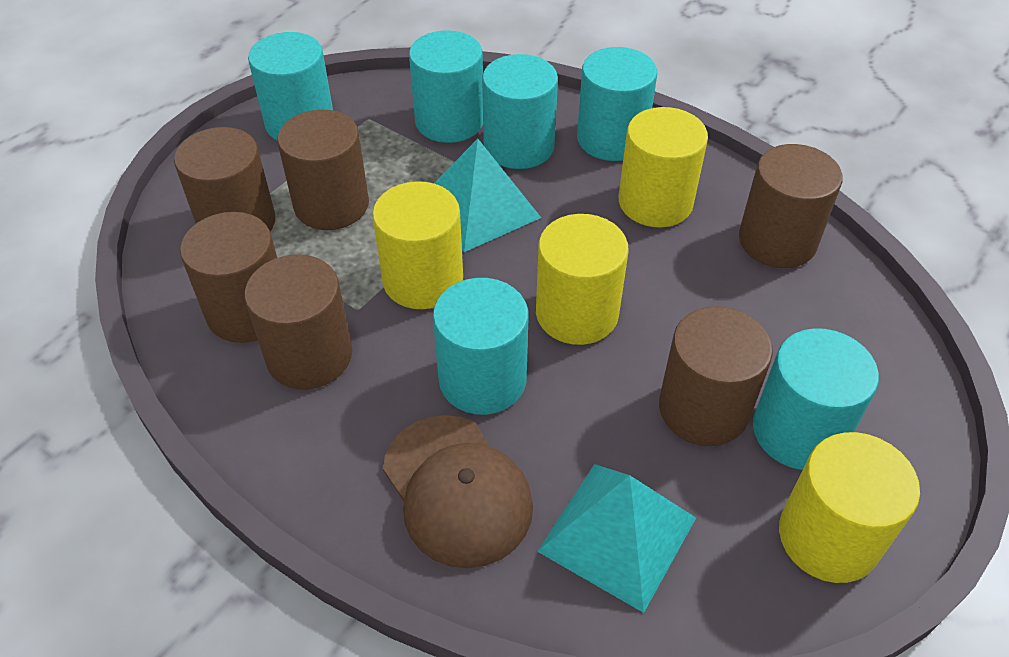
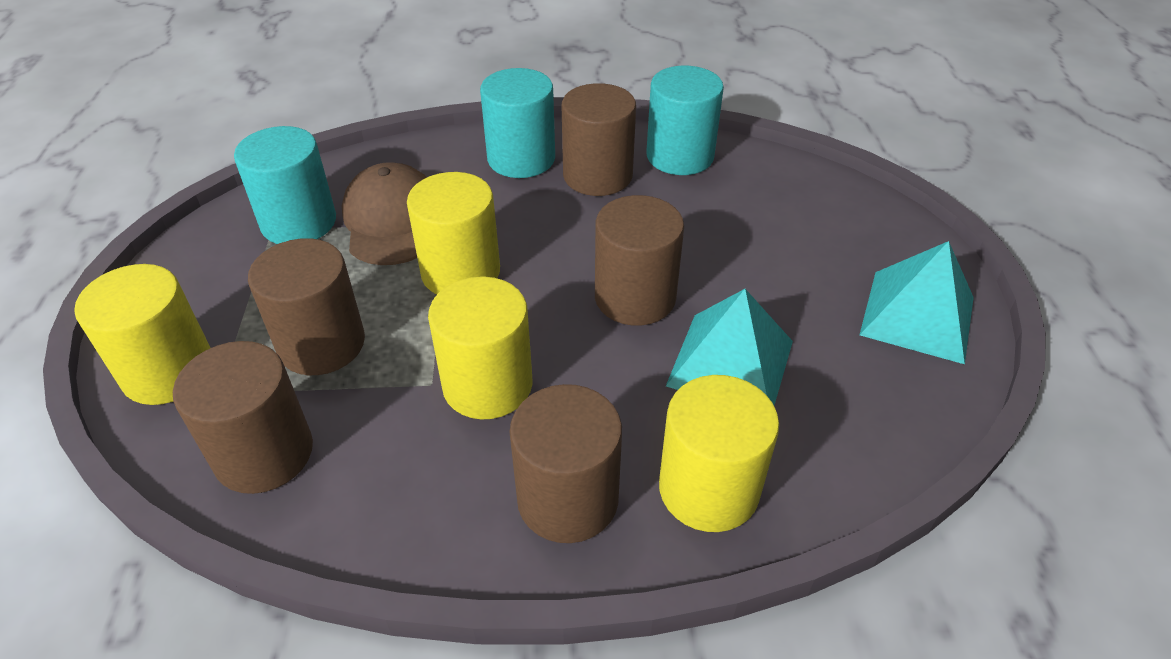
brown cylinder: [174,127,276,231] [180,212,277,343] [244,254,352,389] [277,110,369,230] [659,306,773,446] [739,144,843,268] = 6 -> [173,341,313,494] [248,238,365,375] [509,384,622,543] [562,83,636,196] [595,195,684,326] = 5
turquoise cylinder: [248,32,333,141] [409,30,483,143] [433,278,529,415] [482,54,558,169] [577,47,657,161] [753,328,879,470] = 6 -> [234,126,336,244] [480,68,555,178] [646,66,724,175] = 3

